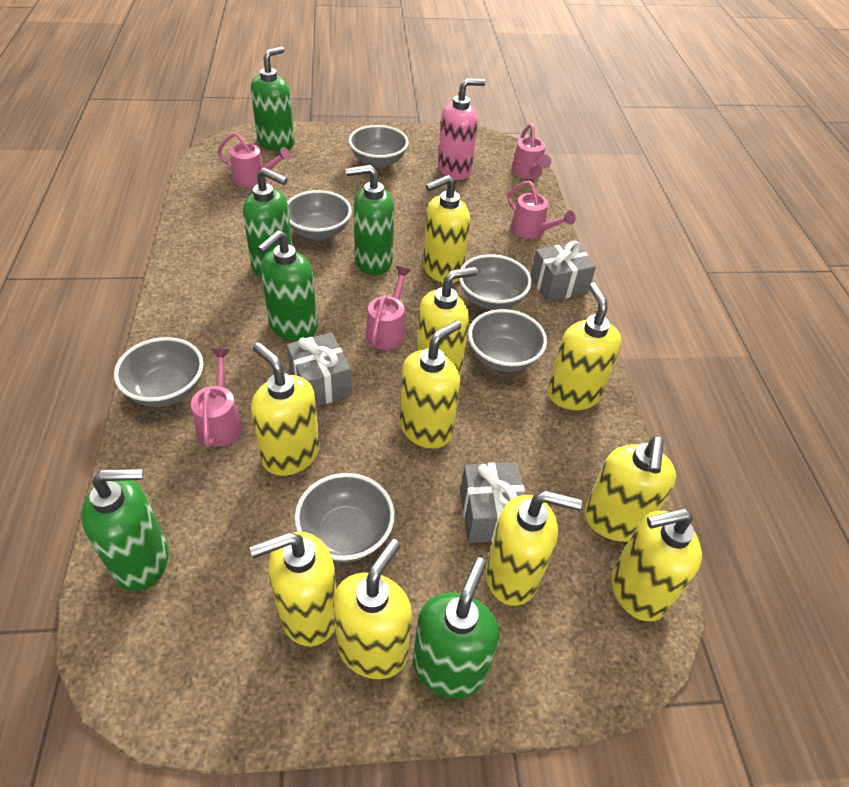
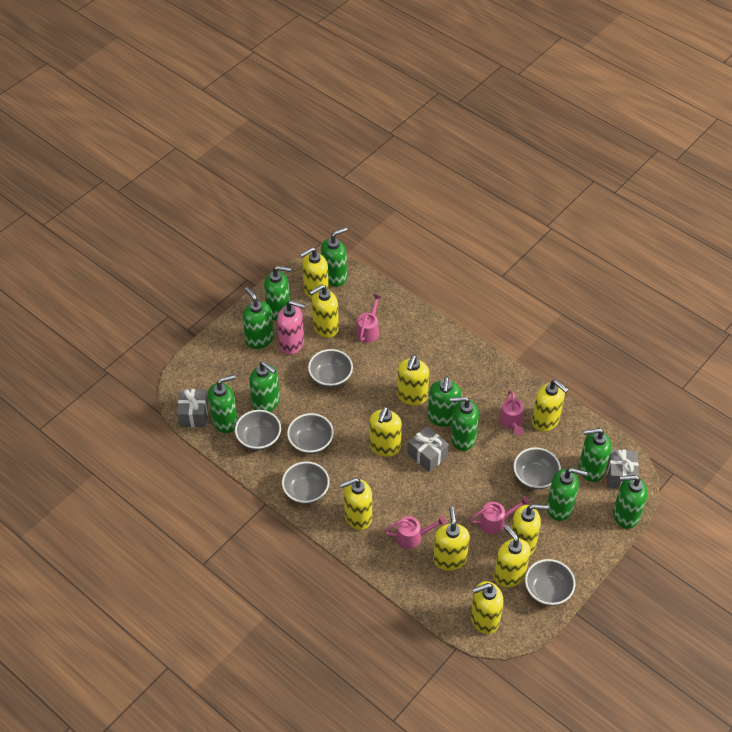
green soap dispenser: [81,468,169,591] [243,168,292,277] [251,47,294,151] [258,230,317,341] [346,165,394,275] [413,557,500,698] = 6 -> [208,375,238,433] [242,287,274,349] [249,361,280,412] [264,266,291,321] [321,227,347,287] [428,376,461,427] [450,396,479,451] [547,468,587,521] [579,428,611,482] [613,475,648,529] = 10
pink watering can: [191,349,243,447] [217,132,291,187] [366,266,411,350] [507,181,576,239] [512,124,551,179] = 5 -> [356,294,382,343] [385,516,446,549] [470,496,529,534] [499,390,524,436] = 4

